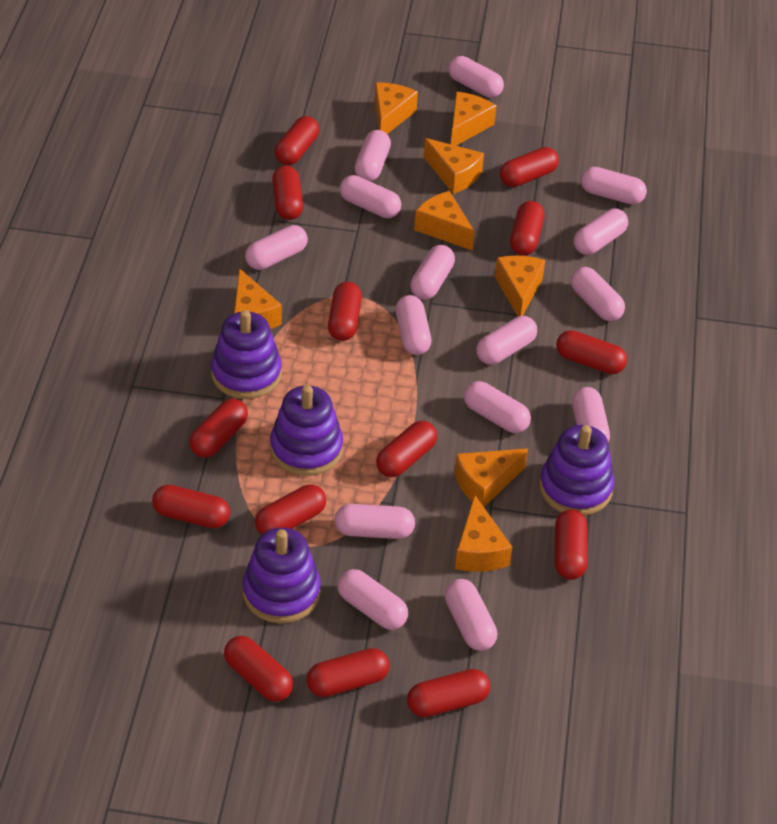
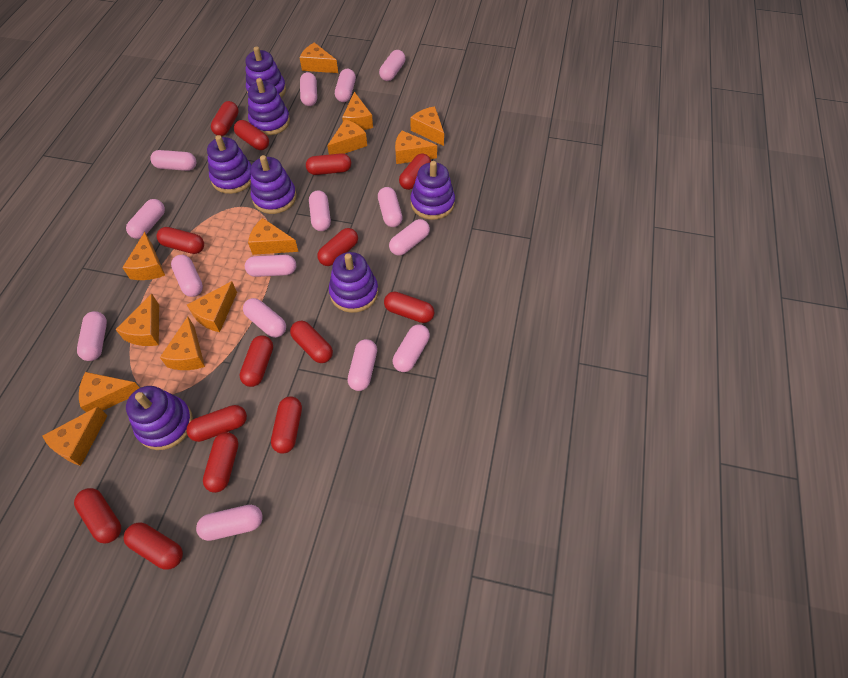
orange cheese: [234,268,282,329] [374,82,418,134] [414,191,475,251] [424,138,484,194] [451,92,496,146] [455,448,528,507] [455,495,512,572] [495,256,545,316] = 8 -> [43,407,108,466] [79,372,140,412] [115,294,159,346] [122,232,165,280] [160,317,205,370] [187,281,237,332] [248,218,299,255] [299,42,338,73] [327,119,367,155] [342,92,373,130] [395,131,437,164] [410,106,444,146] = 12
purple stacking toy: [211,310,282,399] [242,527,321,623] [270,385,343,476] [539,425,614,516] = 4 -> [126,386,193,450] [207,135,251,194] [246,46,286,98] [248,78,290,136] [251,155,297,214] [329,252,378,313] [411,161,455,220] = 7

